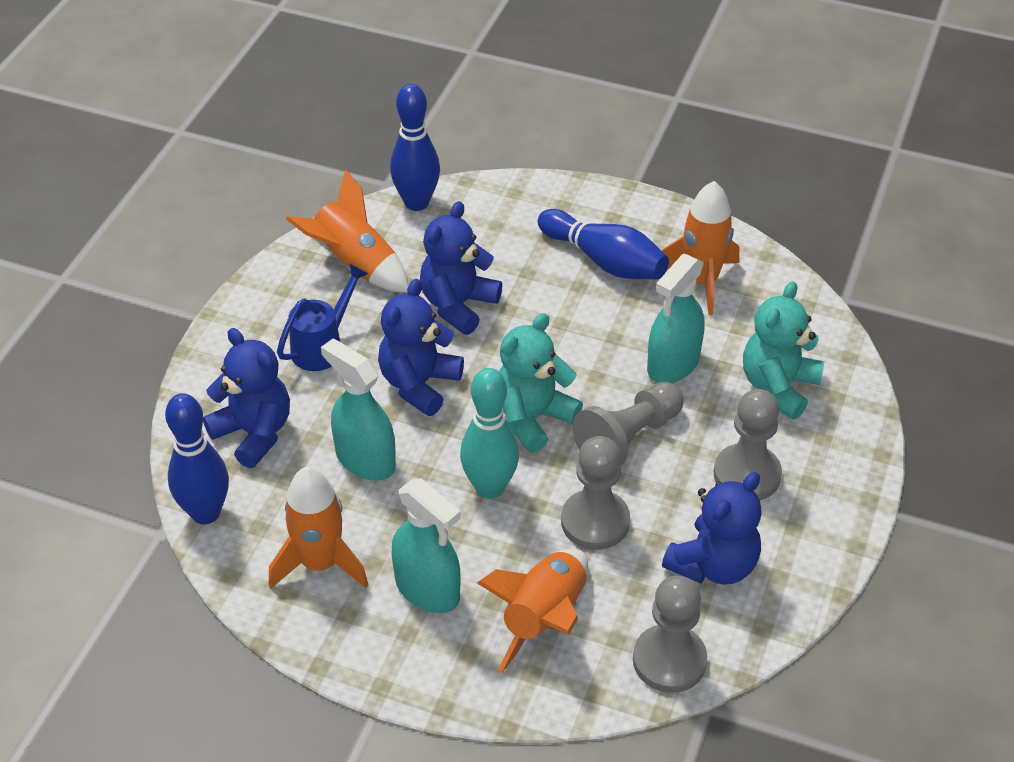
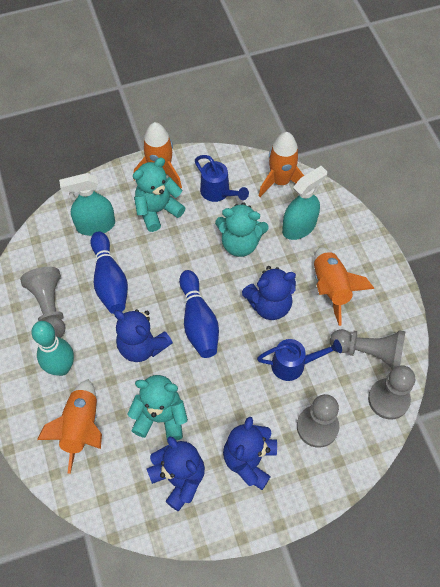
blue bowling pin: [165,393,229,524] [390,84,440,211] [538,209,669,279] = 3 -> [90,231,128,314] [179,270,219,358] = 2
blue watering can: [277,263,369,371] = 1 -> [195,155,249,202] [257,339,342,381] = 2
turquoise spray bottle: [321,339,396,481] [392,478,461,613] [647,254,704,383] = 3 -> [59,173,115,236] [282,166,327,240] = 2
turquoise teddy bear: [499,313,583,453] [743,281,824,419] = 2 -> [127,375,188,440] [133,158,185,232] [215,202,269,257] = 3

